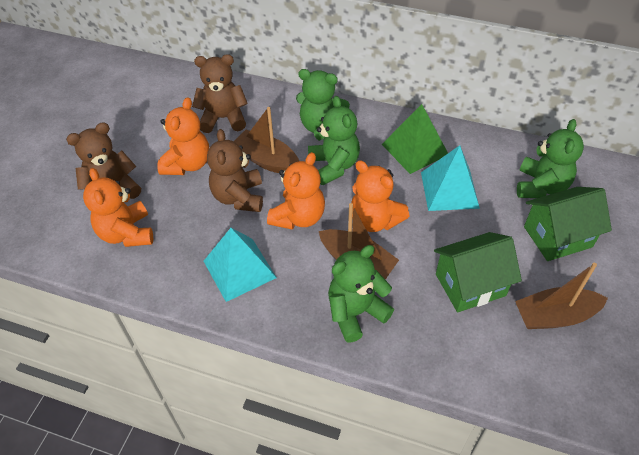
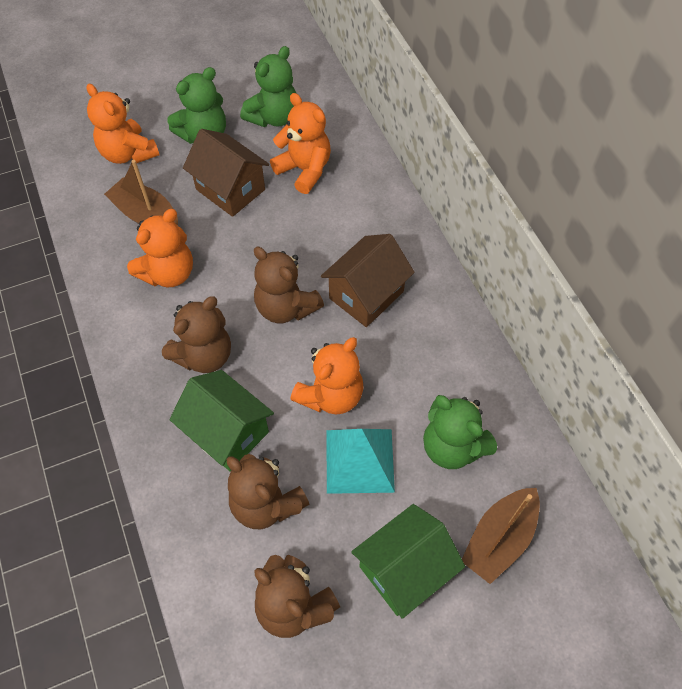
brown boat: [234,107,299,173] [319,203,399,280] [515,263,608,329] = 3 -> [104,160,178,226] [462,488,540,584] = 2
brown house: none = 0 -> [183,129,269,217] [321,234,415,327] = 2
brown teddy bear: [66,122,141,199] [192,54,248,133] [207,129,263,212] = 3 -> [162,296,231,373] [227,454,309,529] [254,247,324,323] [254,555,340,638] = 4
green pyramid: [382,104,448,174] = 1 -> none = 0
green teddy bear: [296,69,350,133] [308,96,360,185] [328,245,394,343] [517,119,584,198] = 4 -> [167,67,226,144] [240,46,297,127] [423,395,497,469] = 3
turquoise pyramid: [204,228,277,302] [421,145,480,211] = 2 -> [326,429,395,494] = 1

